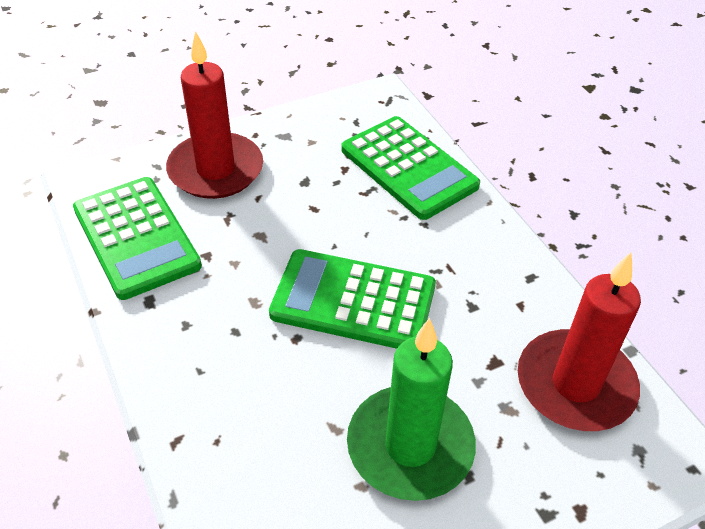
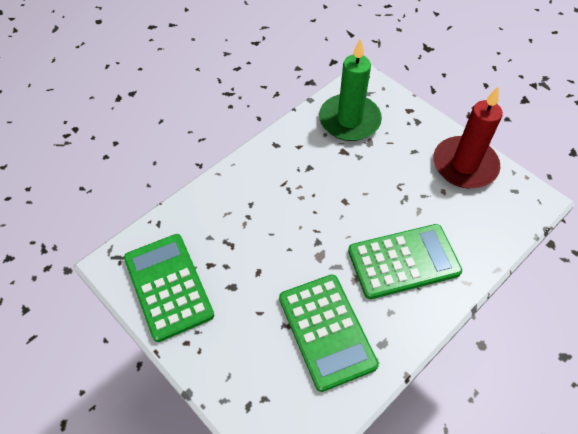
red candle: [166,31,263,199] [518,252,641,431] = 2 -> [433,86,503,188] = 1

